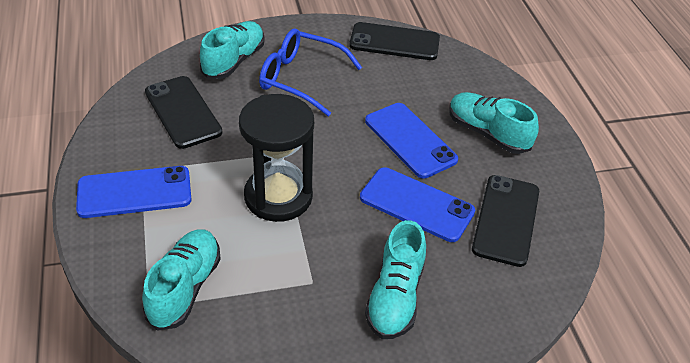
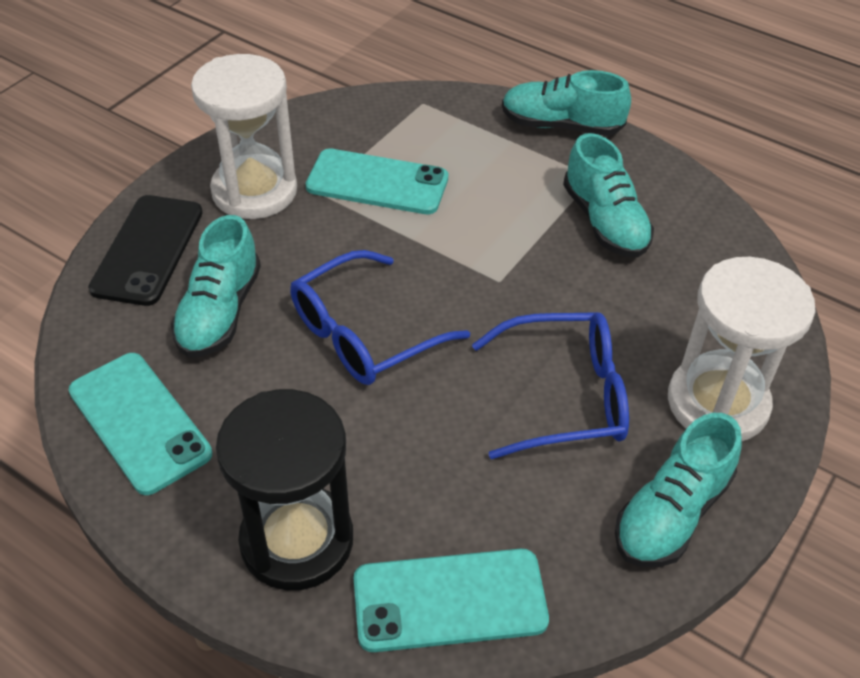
black phone: [145,76,222,149] [349,22,440,60] [472,175,539,267] = 3 -> [88,195,203,306] = 1
blue glasses: [259,28,362,116] = 1 -> [290,250,470,385] [472,312,629,459] = 2
blue phone: [76,166,192,218] [360,167,475,242] [365,103,458,179] = 3 -> none = 0
turquoise phone: none = 0 -> [69,353,212,495] [306,149,448,214] [354,549,549,652] = 3
white hourglass: none = 0 -> [191,54,297,219] [668,257,815,441] = 2

